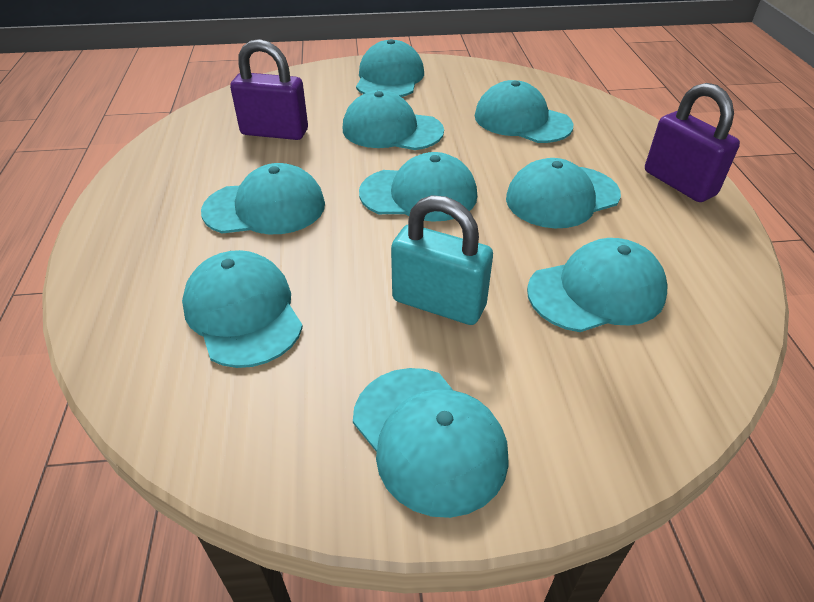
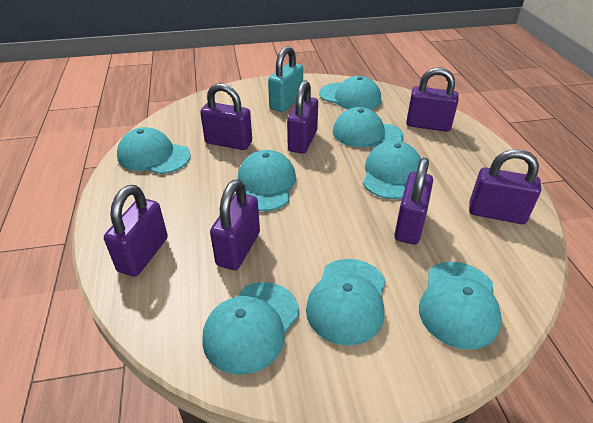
purple padlock: [230,39,308,140] [645,83,740,202] = 2 -> [104,185,168,277] [200,83,252,150] [210,179,260,270] [287,80,318,154] [394,158,433,245] [406,67,459,132] [469,149,541,224] = 7
turquoise cap: [182,250,303,368] [201,163,325,234] [343,90,444,150] [353,368,509,518] [356,39,424,97] [359,152,477,222] [475,80,573,143] [506,158,621,228] [527,238,667,332] = 9 -> [117,127,191,174] [202,282,299,375] [238,150,296,211] [306,259,386,346] [319,76,381,110] [333,107,404,147] [363,141,421,199] [419,262,502,350] = 8

